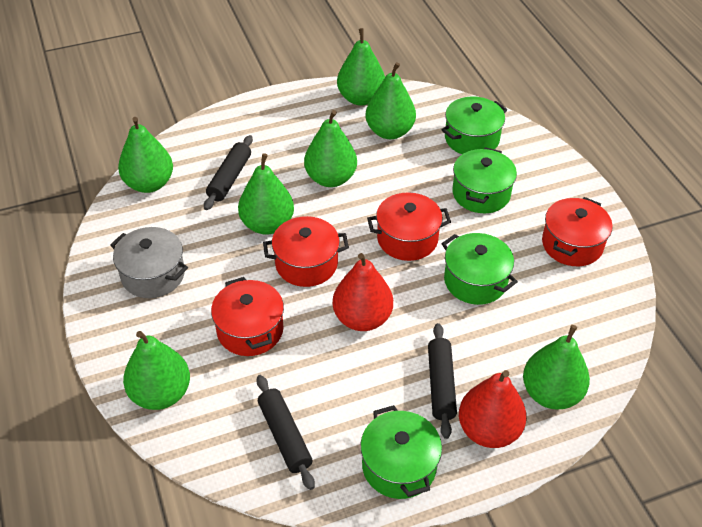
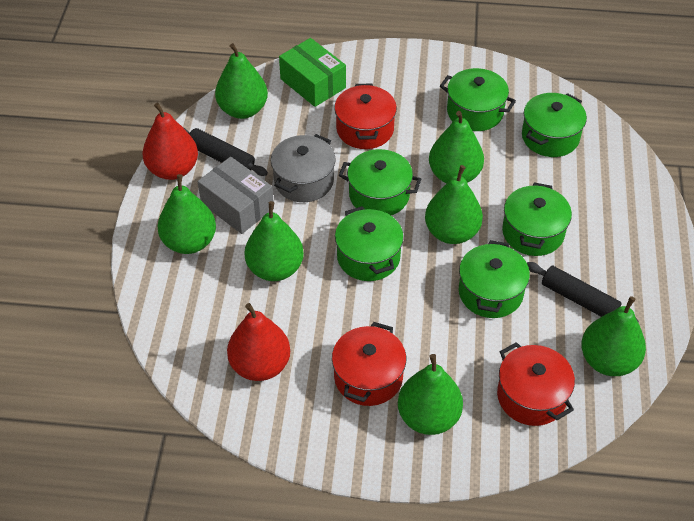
black rolling pin: [204,135,253,210] [257,375,315,490] [428,323,457,439] = 3 -> [183,127,268,176] [527,262,639,323] = 2
green box: none = 0 -> [279,38,346,107] = 1
green pot: [360,405,442,499] [442,96,507,154] [442,233,518,305] [452,147,517,213] = 4 -> [335,206,404,281] [339,149,421,215] [440,68,516,131] [459,240,530,318] [502,182,572,256] [522,93,587,157] = 6
grey box: none = 0 -> [198,157,274,234] = 1
red pot: [211,277,284,356] [263,216,349,287] [367,193,451,261] [542,197,613,266] = 4 -> [332,322,406,406] [334,83,397,149] [497,342,575,426] = 3

